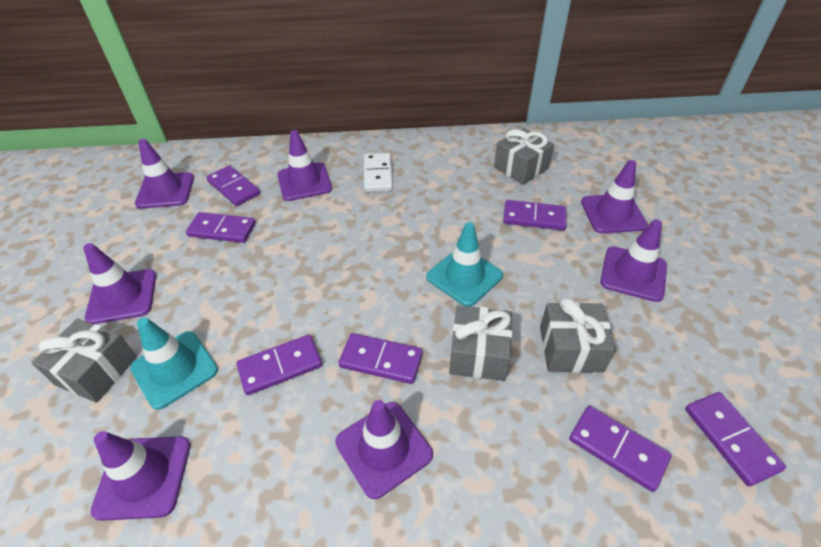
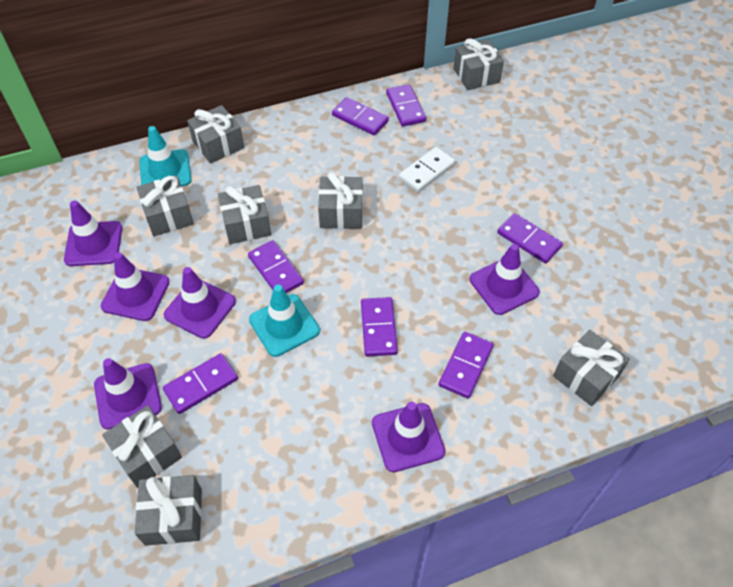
grey gift: [32,319,137,403] [449,305,512,381] [494,128,554,185] [540,298,616,373] = 4 -> [102,405,182,488] [135,475,202,546] [136,175,194,236] [187,105,244,164] [218,185,271,244] [318,172,363,229] [453,38,504,90] [553,330,630,406] = 8
purple traffic cone: [83,243,156,324] [91,431,190,521] [135,139,194,209] [277,130,332,201] [335,400,433,499] [581,160,648,234] [600,219,667,302] = 7 -> [64,200,122,266] [94,358,162,430] [101,252,170,321] [164,267,236,339] [372,402,445,472] [470,244,540,315] = 6

